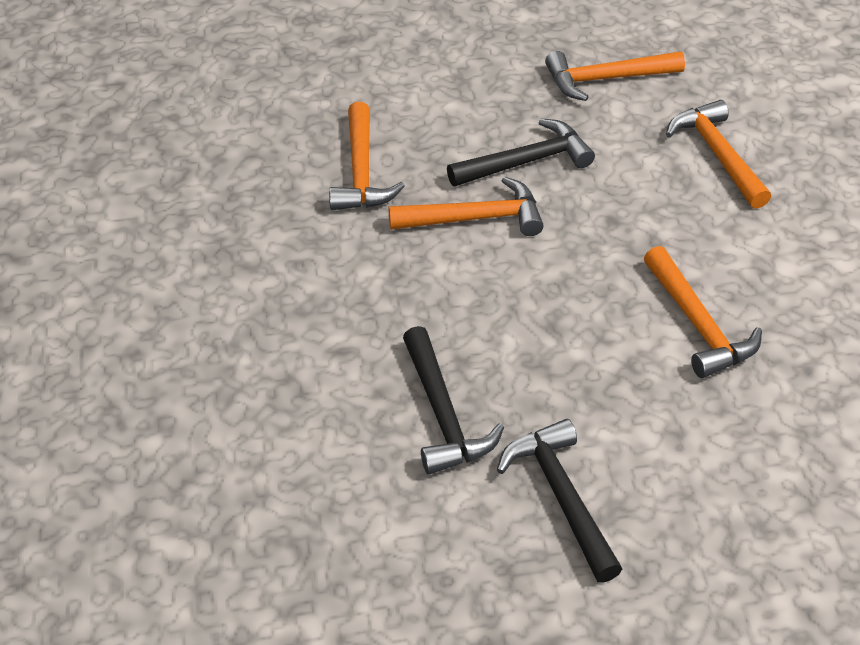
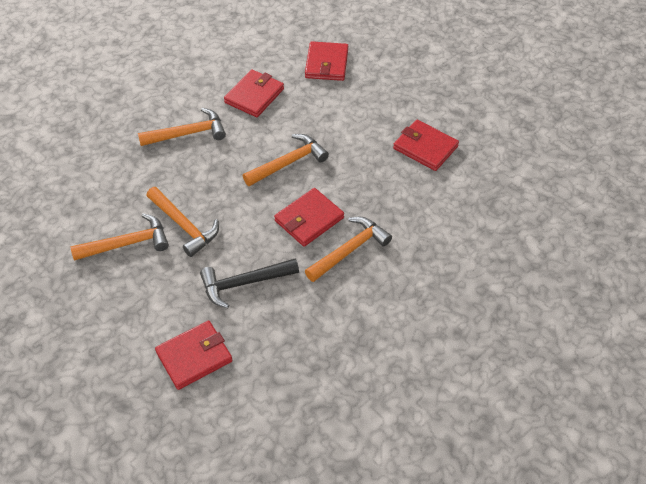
black hammer: [403,326,504,474] [447,118,595,186] [497,419,622,583] = 3 -> [200,259,299,308] = 1
red wallet: none = 0 -> [155,320,233,390] [224,69,284,117] [274,188,344,247] [305,41,348,81] [393,120,459,171] = 5

